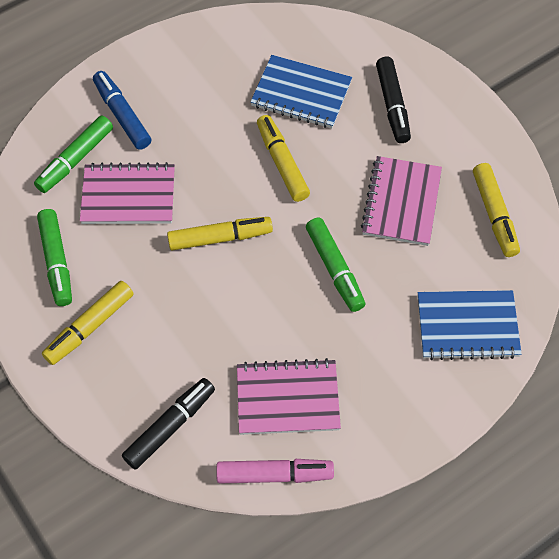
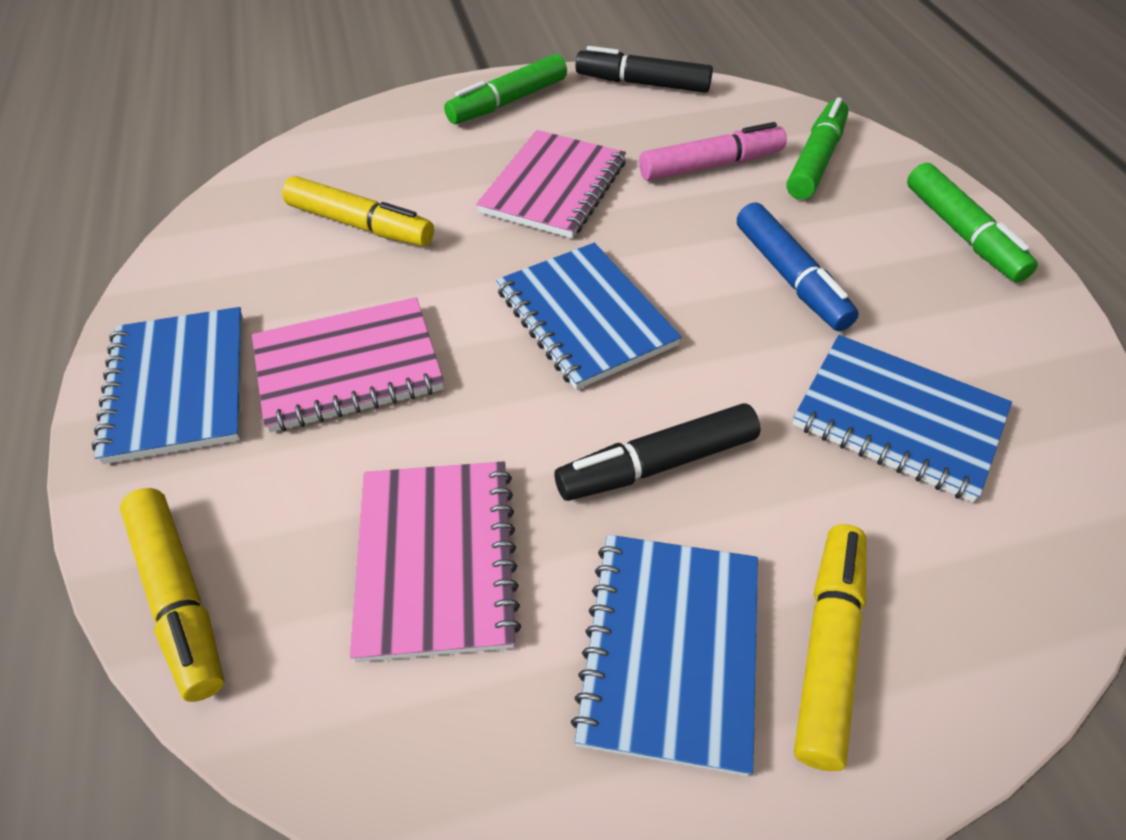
blue notebook: [251,55,352,128] [418,290,522,360] = 2 -> [92,307,243,464] [496,243,682,390] [571,535,758,776] [793,335,1012,502] = 4
yellow marker: [42,281,133,365] [167,217,273,250] [257,115,310,202] [473,163,520,257] = 4 -> [120,488,224,702] [282,176,434,246] [794,524,866,771] = 3

